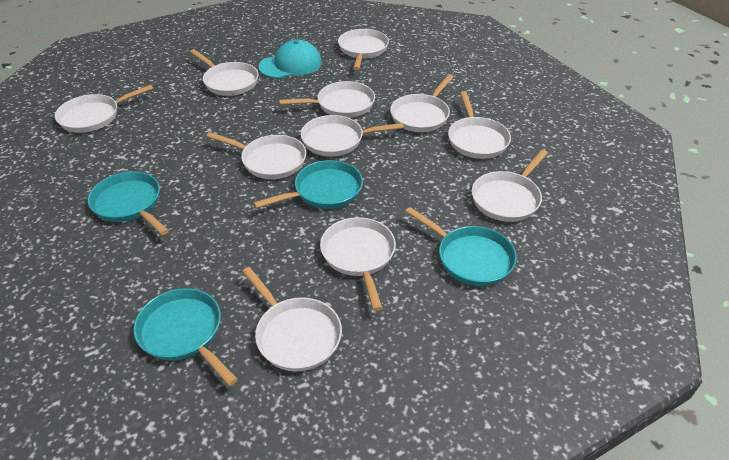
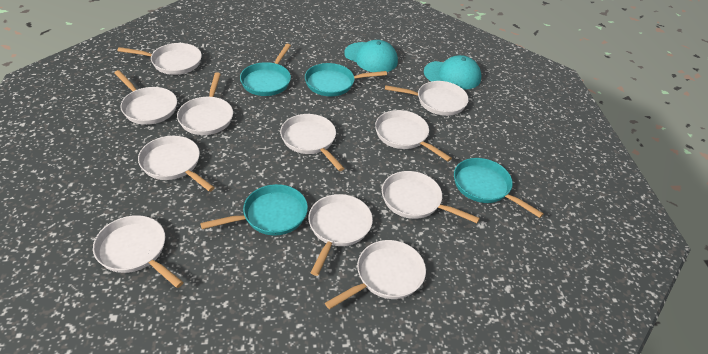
turquoise cap: [258,39,322,79] = 1 -> [344,40,398,72] [424,55,482,90] = 2

